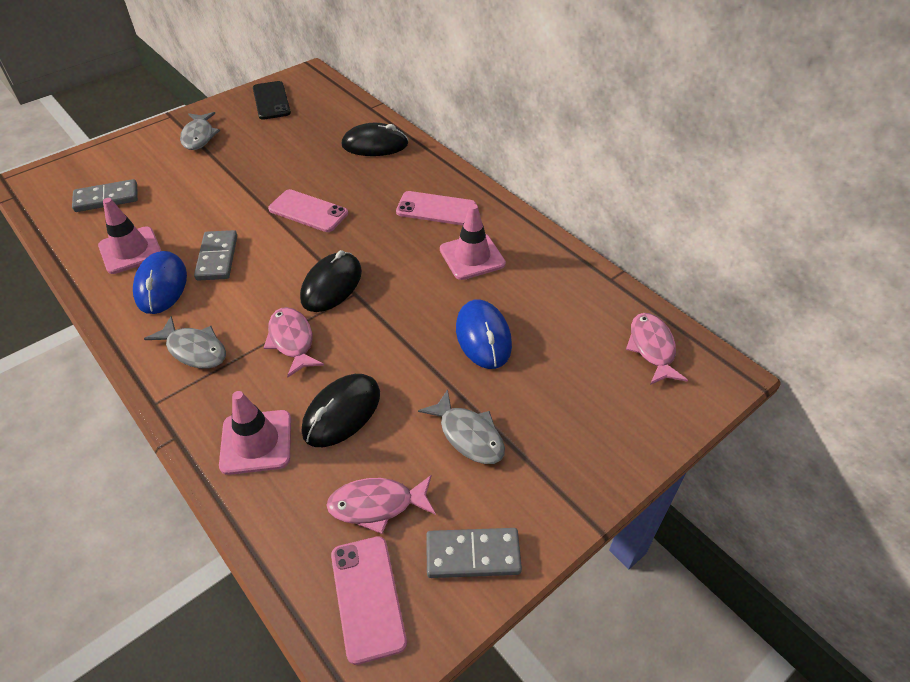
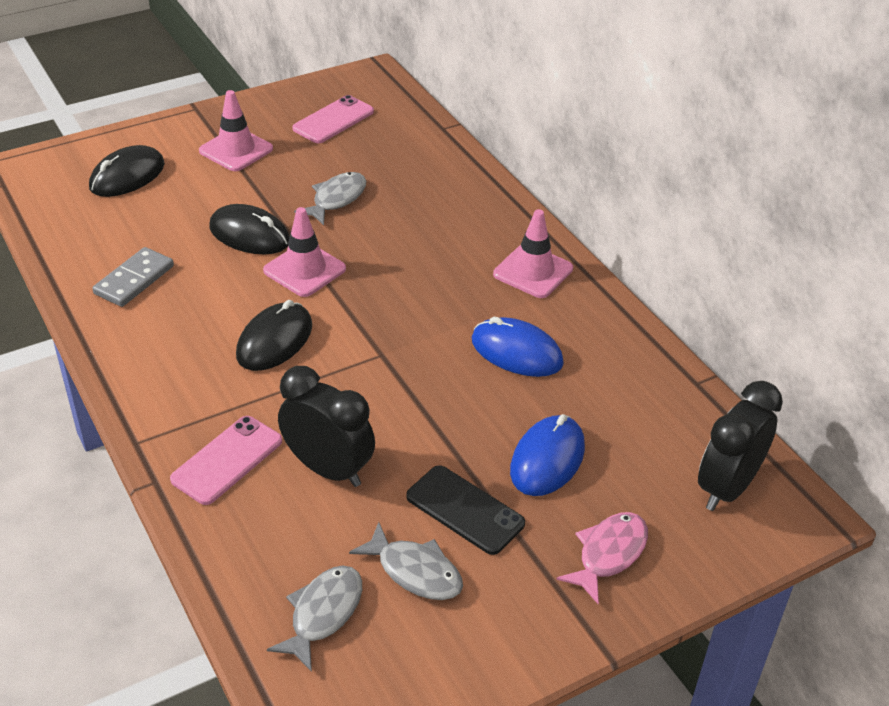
black clock: none = 0 -> [278,366,375,487] [698,381,783,511] = 2
grey domino: [72,179,138,212] [194,230,237,281] [426,528,522,578] = 3 -> [92,247,174,307] = 1
pink fish: [264,307,324,378] [326,475,436,534] [626,313,688,385] = 3 -> [556,512,648,604] = 1
pink phone: [268,189,348,232] [331,536,407,665] [396,191,476,226] = 3 -> [170,416,282,505] [292,95,374,143] = 2

